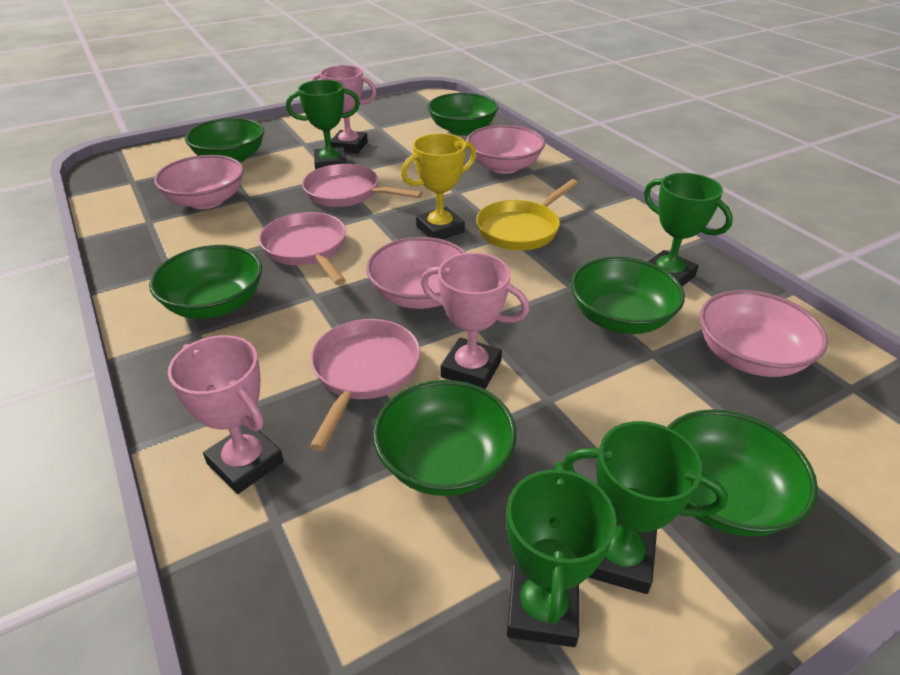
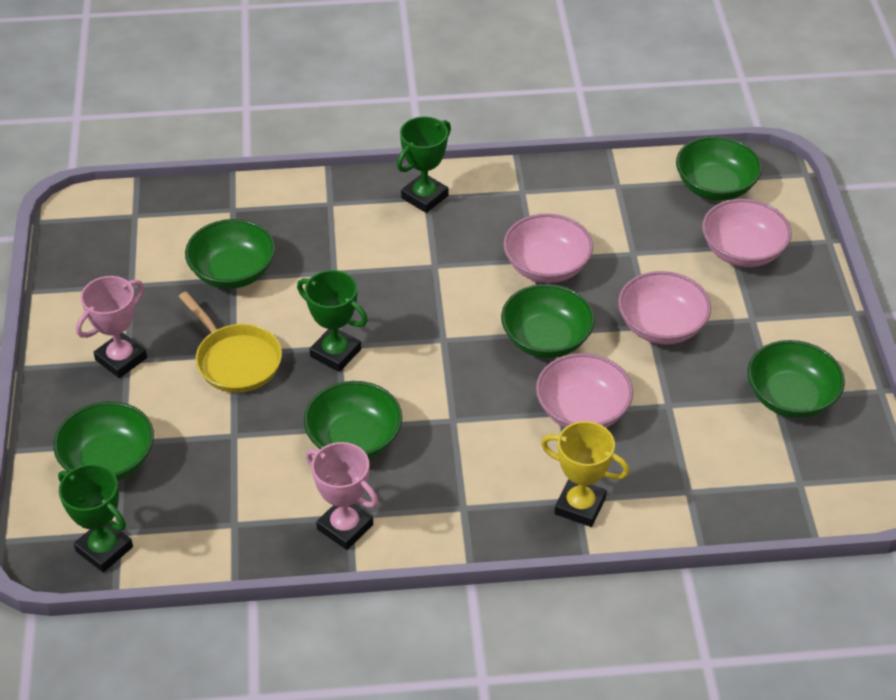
green trophy: [286,80,360,170] [506,462,617,647] [563,421,728,594] [644,173,733,286] = 4 -> [58,464,133,572] [297,270,368,372] [397,116,451,213] = 3
pink pan: [259,212,346,285] [302,164,423,207] [310,319,420,451] = 3 -> none = 0
pink trophy: [168,335,284,494] [311,65,377,154] [421,252,530,389] = 3 -> [76,276,147,378] [306,442,378,550] = 2

